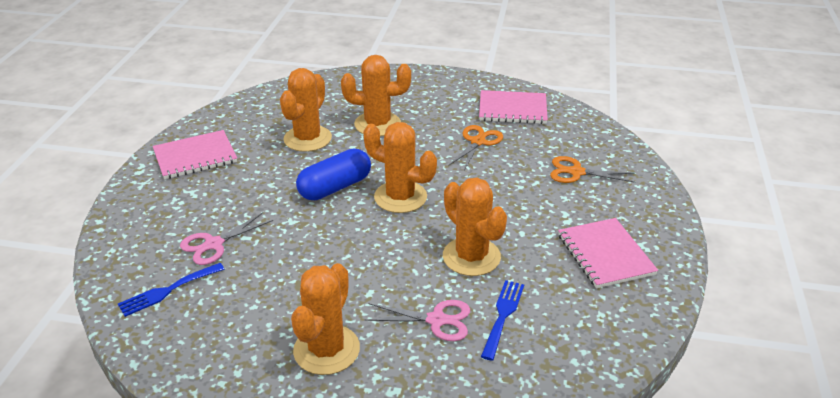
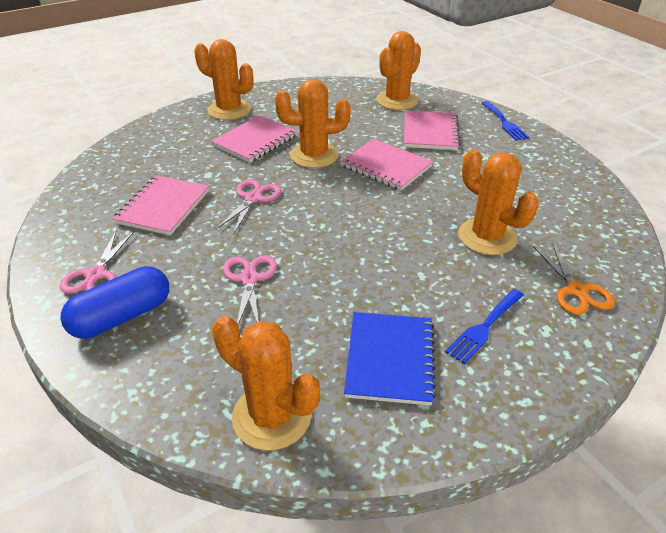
blue notebook: none = 0 -> [344,312,436,405] = 1
orange scissors: [448,125,503,170] [550,156,635,183] = 2 -> [533,242,615,315] = 1
pink notebook: [153,130,237,179] [479,90,548,124] [558,218,658,288] = 3 -> [113,175,209,235] [211,115,297,163] [340,139,433,190] [404,111,460,150] = 4
pink scissors: [180,212,273,265] [365,300,470,341] = 2 -> [60,230,135,294] [216,179,281,235] [223,255,277,324] = 3

